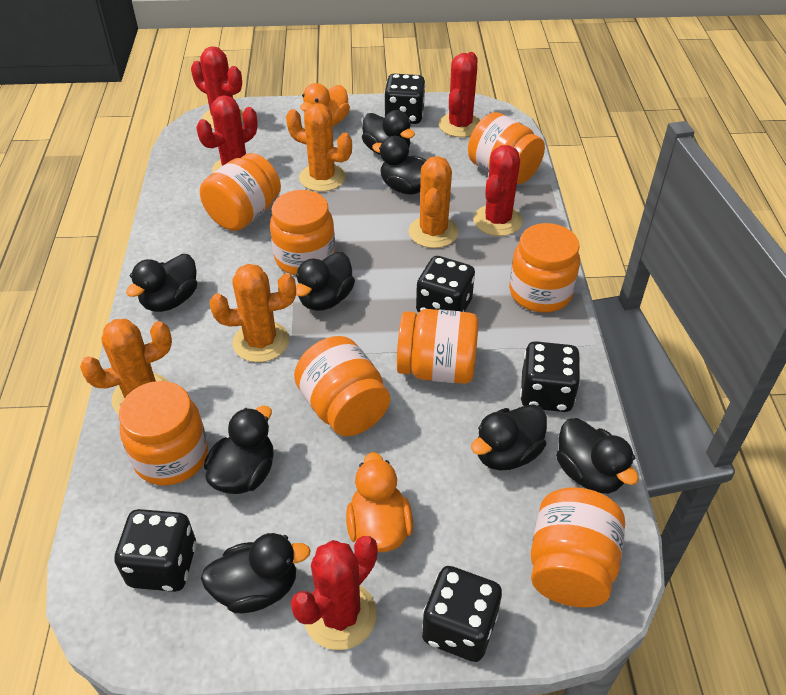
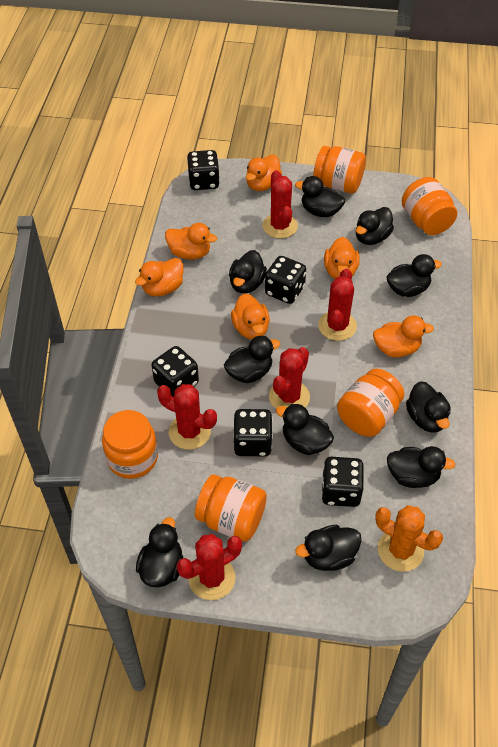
black duck: [126,254,197,312] [201,533,311,613] [204,406,274,494] [296,252,355,311] [362,110,415,155] [372,136,427,195] [471,404,547,470] [556,418,639,494] = 8 -> [136,517,183,587] [224,336,280,383] [229,250,267,294] [276,404,334,455] [295,176,345,217] [295,525,362,571] [356,207,394,245] [386,254,442,297] [387,446,455,488] [406,381,451,433] = 10
orange cactus: [80,319,172,414] [210,264,296,362] [286,104,352,192] [409,156,458,248] = 4 -> [375,505,443,572] = 1
orange duck: [300,83,350,126] [346,452,413,552] = 2 -> [135,258,184,297] [165,223,217,260] [231,293,270,340] [246,155,282,191] [324,237,360,279] [373,315,434,357] = 6
orange jar: [119,381,208,486] [200,153,281,231] [270,190,335,275] [294,336,390,436] [397,309,479,384] [468,112,545,184] [509,223,580,313] [531,487,625,608] = 8 -> [102,410,158,479] [195,474,267,541] [313,146,366,194] [337,368,404,437] [402,177,457,235] = 5

